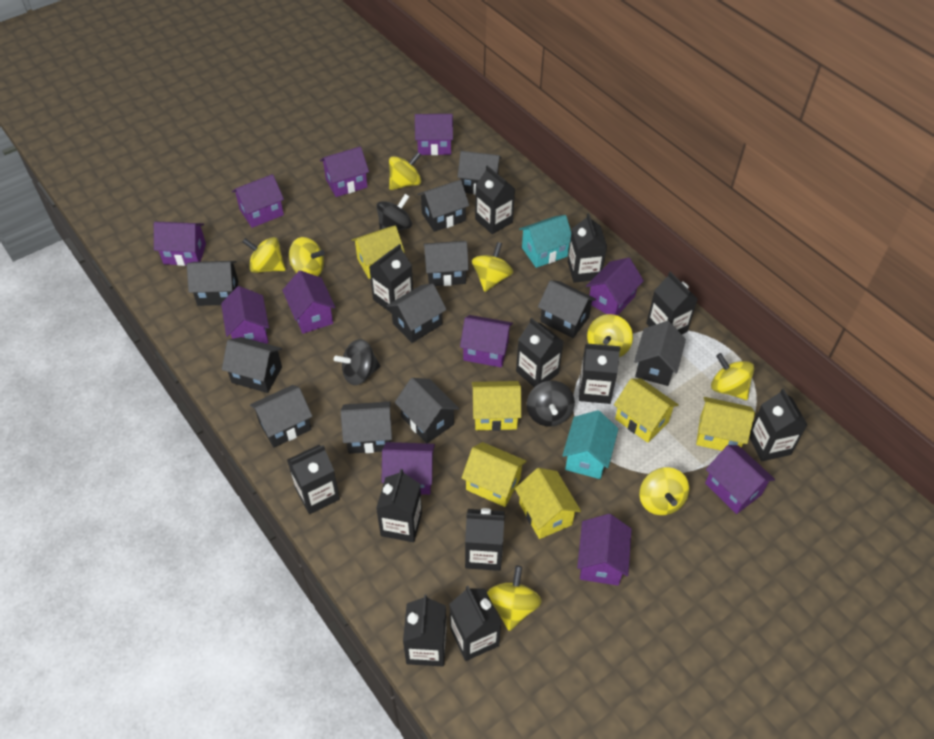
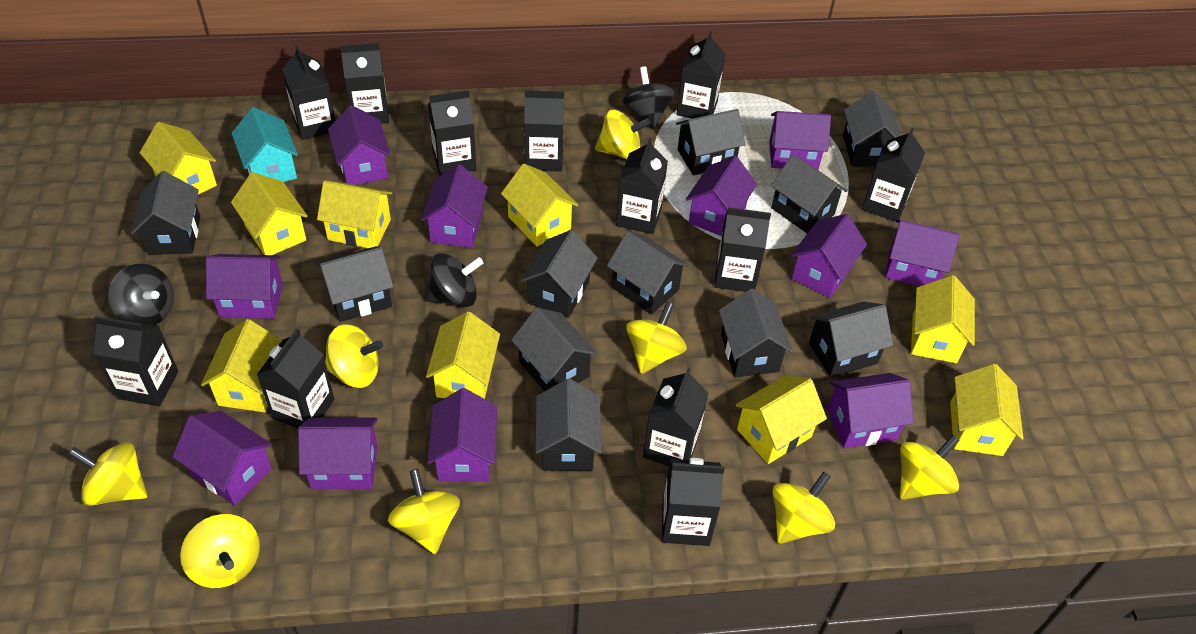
turquoise house: [519,215,571,268] [562,410,618,479] = 2 -> [232,107,298,182] = 1
yellow house: [351,226,405,279] [462,442,527,507] [472,381,521,431] [515,468,581,539] [614,378,679,443] [696,397,755,451] = 6 -> [140,122,217,194] [201,319,282,413] [231,172,308,255] [317,181,392,248] [426,312,500,399] [501,164,578,247] [736,375,827,464] [911,275,975,363] [950,364,1024,456] = 9

